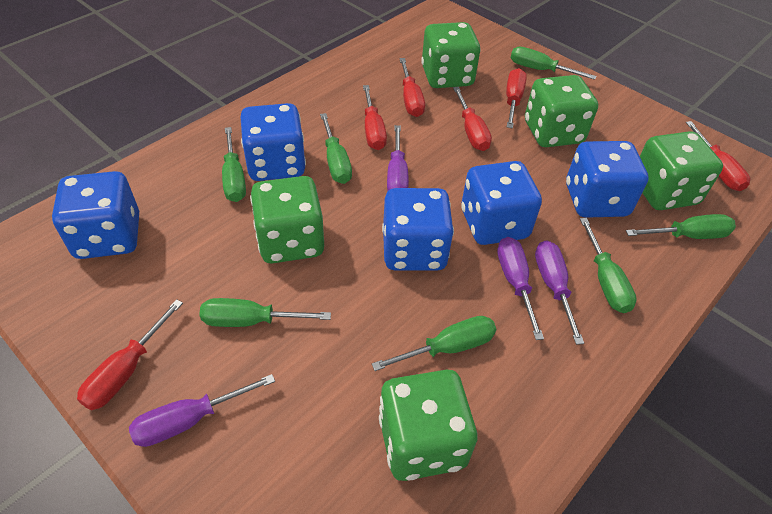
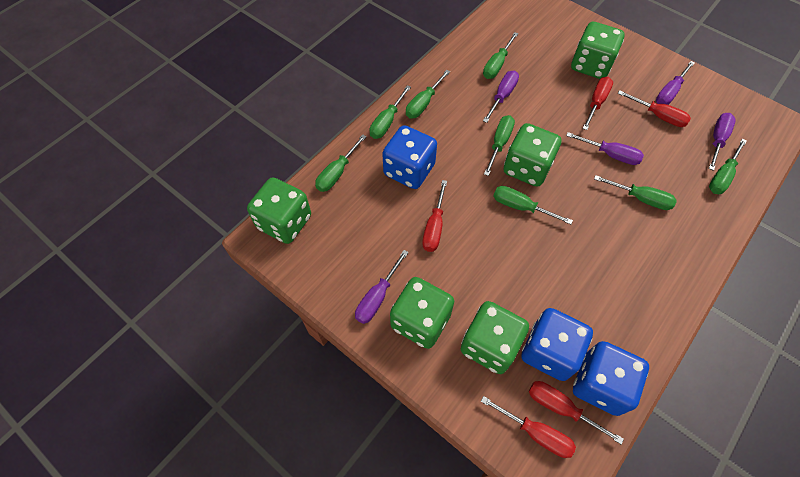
blue dice: [52,171,139,259] [240,103,306,181] [382,188,454,271] [461,161,542,245] [566,141,649,218] = 5 -> [382,125,437,189] [521,308,593,381] [573,341,649,416] = 3
green screwdriver: [199,298,331,327] [222,127,246,202] [320,113,352,184] [372,316,496,371] [511,47,596,80] [580,218,637,313] [626,214,736,239] = 7 -> [315,134,367,192] [369,85,411,139] [406,70,450,119] [483,32,518,79] [484,115,515,176] [494,186,573,225] [594,175,677,210] [709,139,747,194] = 8
purple screwdriver: [129,374,275,447] [387,125,409,191] [497,237,544,340] [535,240,584,345] = 4 -> [355,250,408,324] [483,71,519,123] [566,132,644,165] [656,61,695,105] [709,113,736,171] = 5
red screwdriver: [77,299,183,410] [363,85,387,150] [399,58,425,117] [453,87,492,151] [506,68,527,128] [686,121,750,191] = 6 -> [422,180,447,252] [481,396,576,458] [529,381,624,445] [582,77,613,130] [618,90,691,127] = 5

